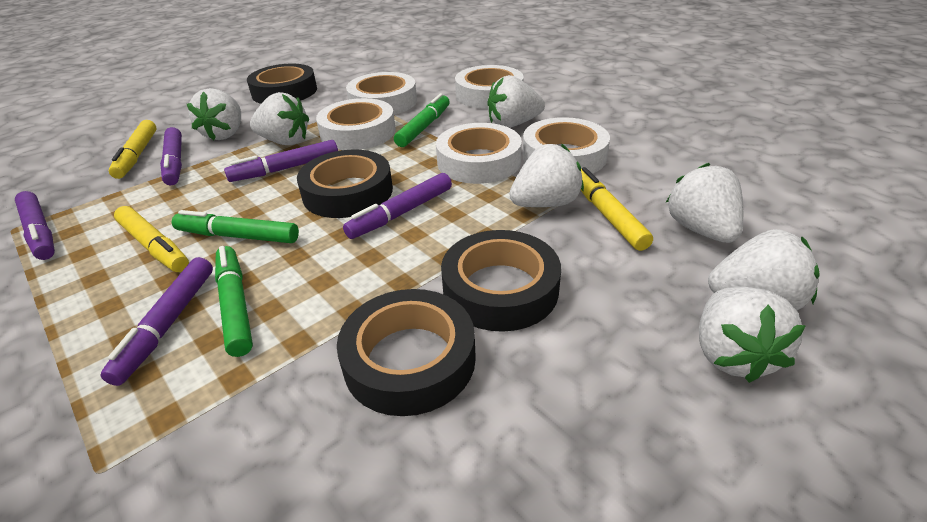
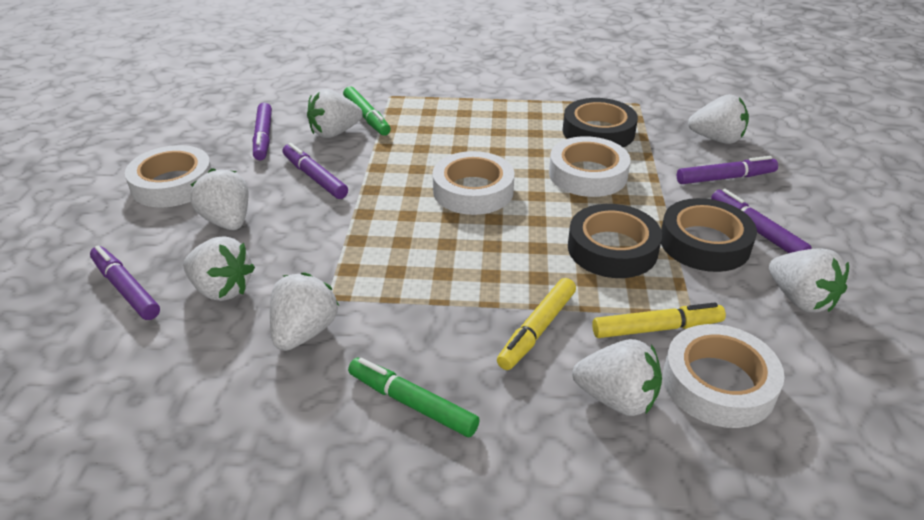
black tape: [247,64,317,104] [297,150,393,218] [337,289,476,416] [441,230,561,332] = 4 -> [563,98,638,147] [568,204,662,278] [661,198,757,272] = 3
green marker: [172,210,299,243] [215,246,253,357] [394,93,450,147] = 3 -> [343,87,391,135] [348,358,480,437] = 2
white tape: [316,98,396,150] [346,72,417,115] [436,123,522,184] [455,65,524,109] [522,117,610,174] = 5 -> [125,145,212,207] [433,151,515,215] [549,136,631,197] [663,324,785,428] = 4
yellow marker: [109,120,157,179] [114,206,189,272] [581,167,653,251] = 3 -> [497,278,576,370] [592,303,726,338] = 2

